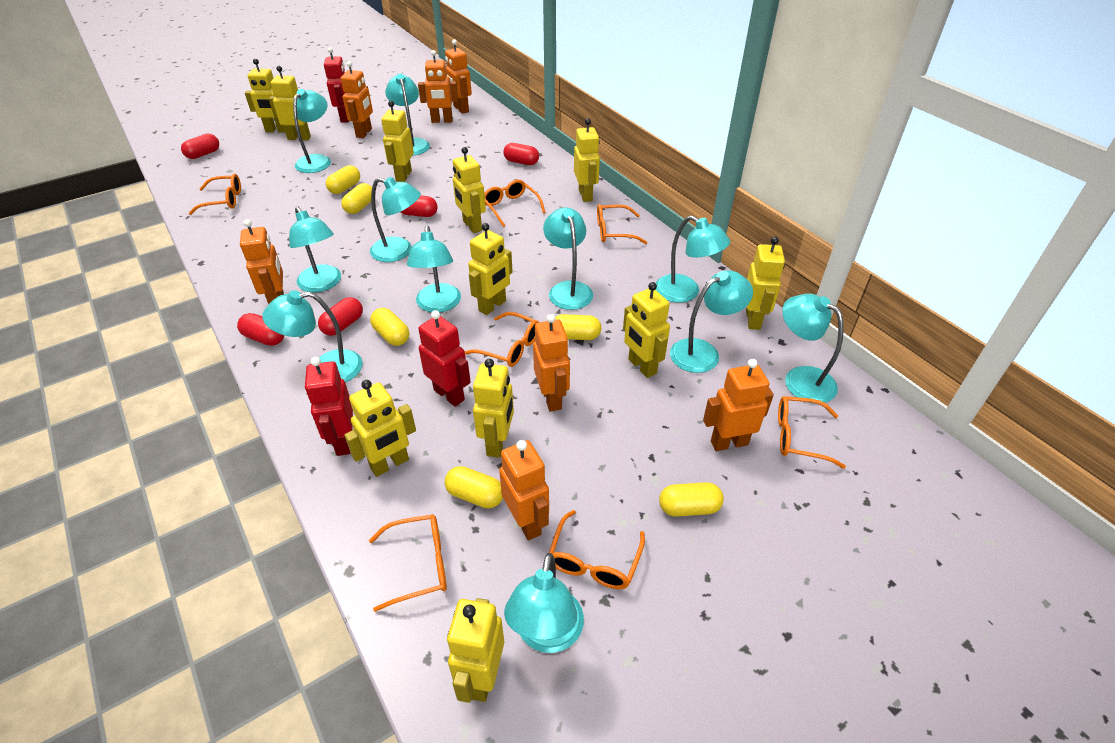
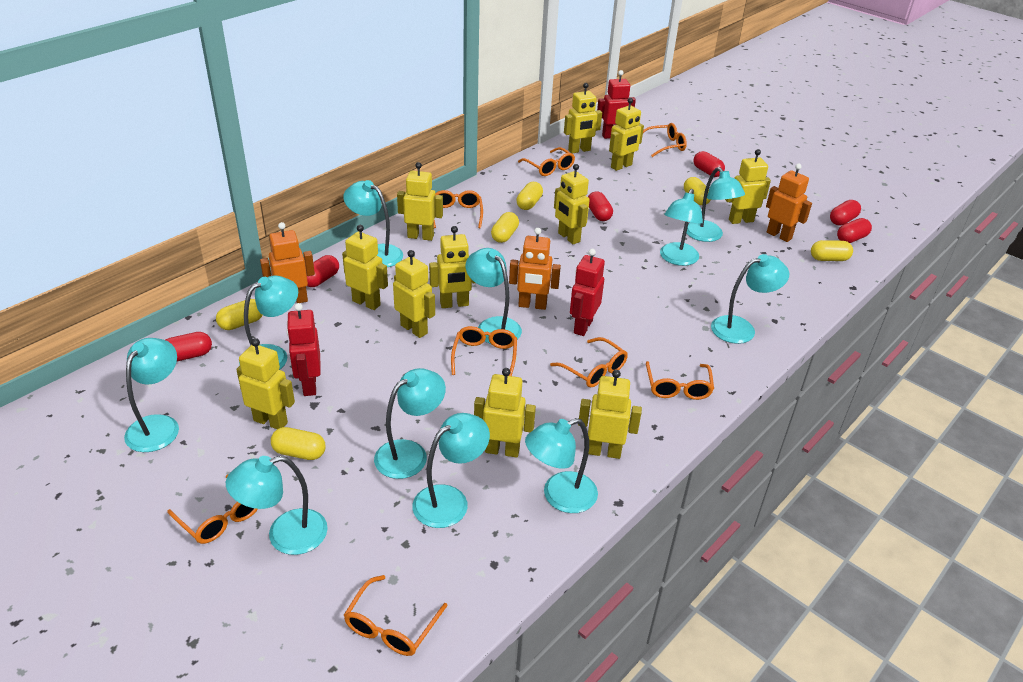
orange glasses: [189,173,241,215] [369,514,447,612] [465,312,539,367] [484,179,546,227] [549,510,645,589] [597,204,648,244] [778,396,846,469] = 7 -> [167,474,258,544] [344,575,448,656] [434,190,483,228] [451,326,517,376] [518,147,575,176] [550,337,628,388] [643,123,687,157] [646,361,714,400] = 8
orange robot: [240,219,284,304] [341,61,373,138] [418,50,458,123] [445,39,472,114] [499,440,549,540] [533,314,570,412] [703,359,774,451] = 7 -> [260,222,315,303] [509,228,561,310] [766,164,812,242] = 3
red capsule: [181,134,219,159] [237,313,284,346] [318,297,363,336] [401,195,438,217] [503,143,539,165] = 5 -> [165,332,212,362] [307,255,339,287] [588,191,613,221] [694,151,725,177] [830,200,861,225] [837,218,872,243] = 6

